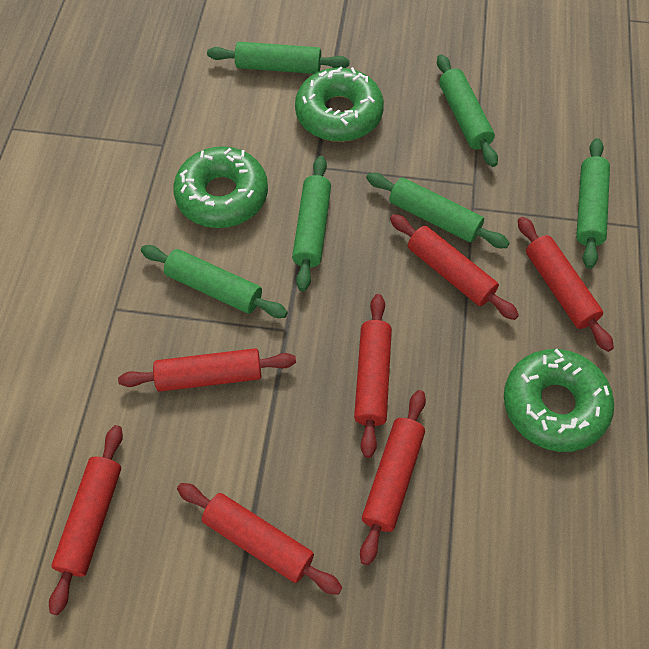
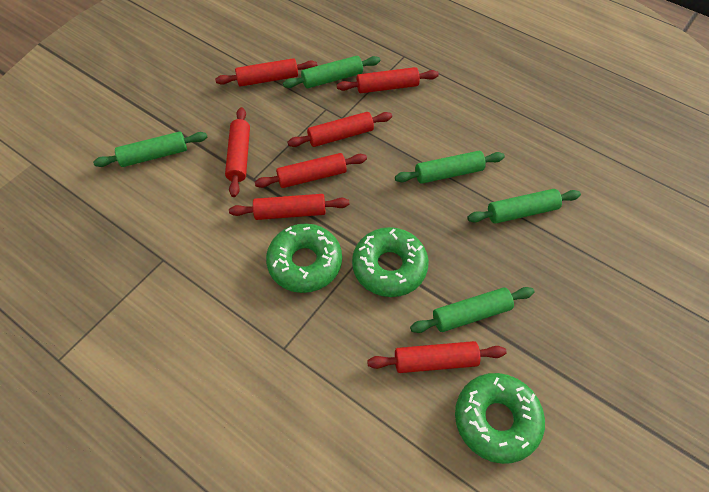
green rolling pin: [141,245,288,318] [207,42,350,74] [292,156,331,291] [366,173,510,248] [437,54,498,167] [576,138,610,269] = 6 -> [93,131,207,167] [283,56,380,88] [395,151,505,184] [410,287,534,333] [467,189,581,224] = 5

